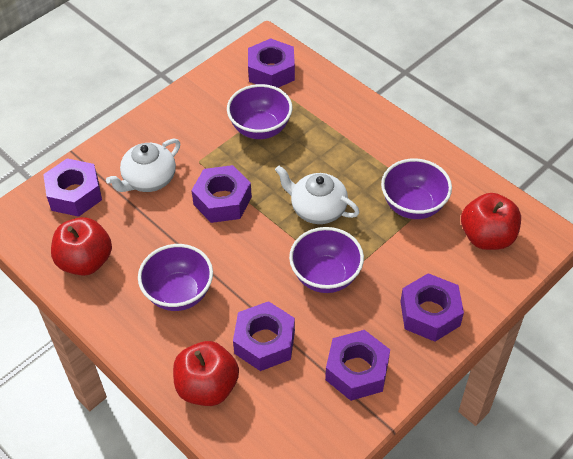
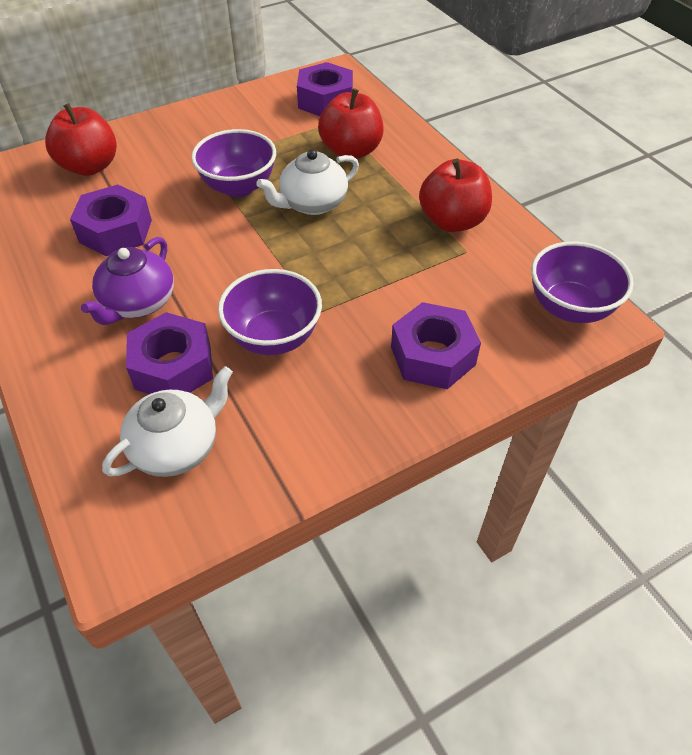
purple bowl: [138,244,213,311] [227,84,292,139] [289,227,364,293] [381,158,452,219] = 4 -> [191,129,276,197] [218,269,322,355] [531,241,634,323] = 3
purple nut: [43,158,102,217] [191,165,252,223] [233,301,295,371] [248,38,295,88] [325,330,390,401] [400,273,464,342] = 6 -> [70,185,152,256] [126,312,213,394] [297,62,353,116] [391,302,481,389] = 4
purple teapot: none = 0 -> [81,237,174,325] = 1

